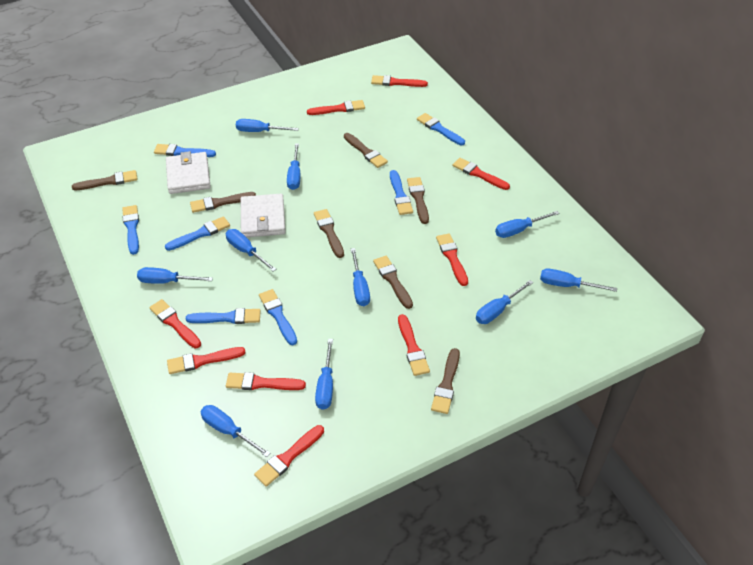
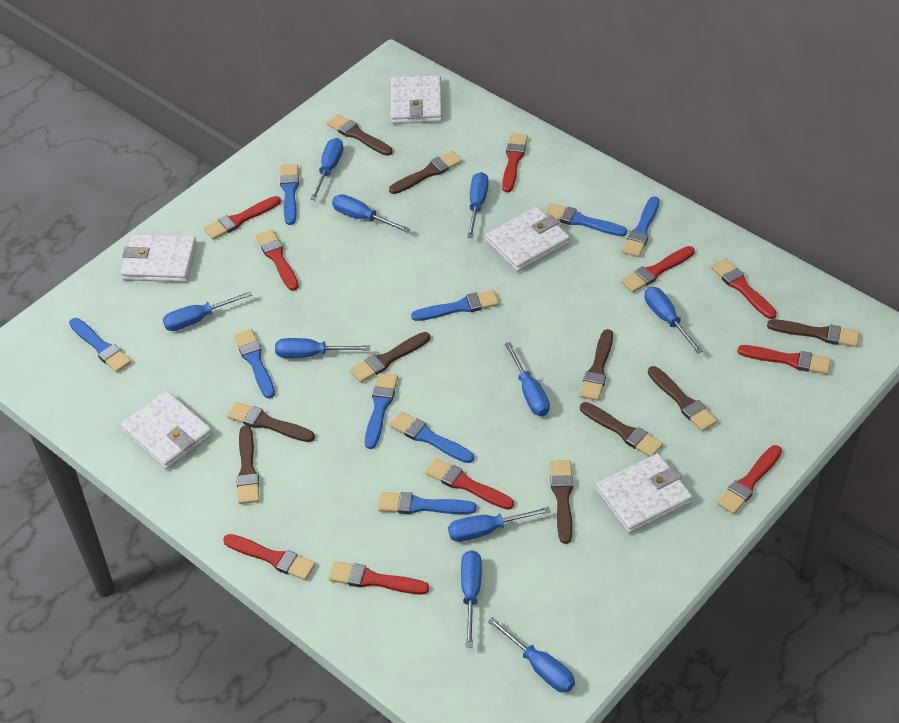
blue brush: [122,205,139,255] [154,144,216,157] [165,216,230,251] [186,308,261,324] [259,289,297,345] [390,170,413,215] [417,113,465,145] = 7 -> [69,318,132,373] [234,329,275,399] [280,164,299,225] [365,373,398,449] [378,492,477,514] [390,412,474,463] [411,290,499,321] [545,203,627,236] [622,196,660,257] = 9
brown brush: [72,170,138,190] [190,192,256,213] [314,209,344,258] [344,133,388,168] [373,256,413,309] [407,177,429,224] [431,348,460,414] = 7 -> [227,402,315,442] [236,425,259,504] [327,114,393,156] [350,332,430,383] [389,151,462,194] [550,460,573,544] [579,329,613,401] [580,402,663,457] [648,366,718,431] [767,319,860,347] = 10
red brush: [149,299,201,348] [167,347,246,374] [226,372,306,390] [254,425,324,487] [307,100,365,115] [371,75,428,87] [398,314,430,376] [436,234,468,286] [453,158,510,190] = 9 -> [204,196,281,240] [223,534,316,580] [256,229,299,291] [329,561,429,595] [425,458,514,510] [502,133,528,192] [621,246,695,293] [711,258,777,319] [717,445,782,514] [738,345,831,374] = 10
white wallet: [166,151,211,194] [241,194,286,237] = 2 -> [121,234,197,282] [121,391,213,470] [391,75,442,124] [485,207,570,272] [596,453,693,534] = 5

